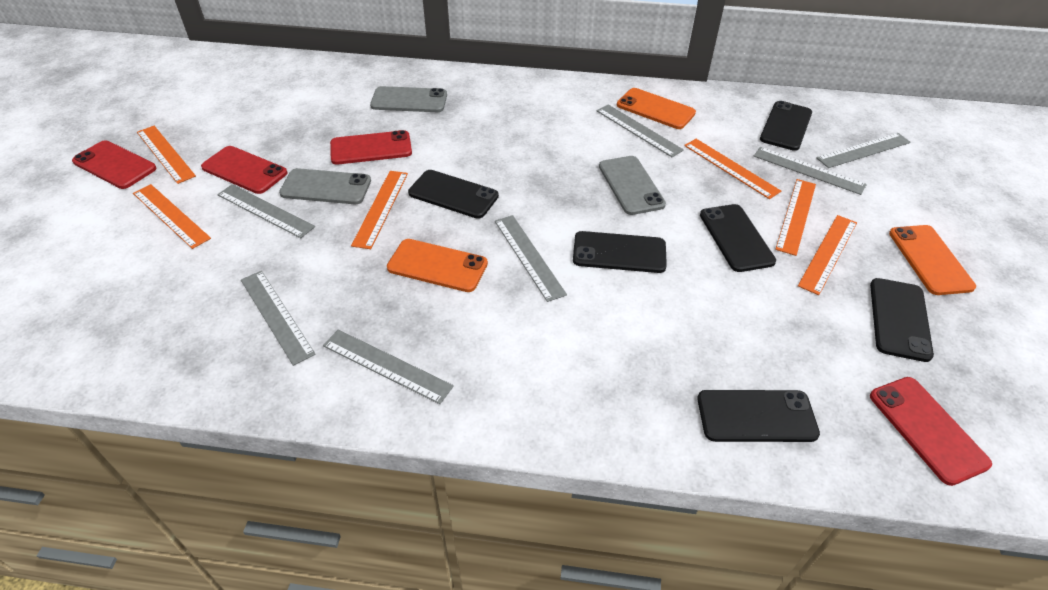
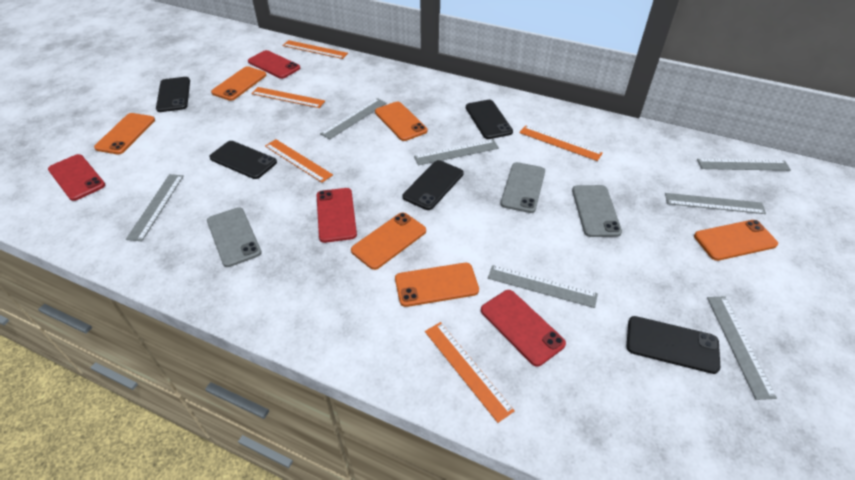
black phone: [408,170,499,219] [573,231,667,273] [697,390,820,442] [700,204,776,272] [760,101,812,151] [870,278,934,362] = 6 -> [156,77,190,112] [209,141,277,179] [403,160,464,210] [466,100,513,139] [626,316,720,374] = 5
orange phone: [387,239,488,292] [617,88,696,129] [889,225,976,295] = 3 -> [94,113,155,154] [211,66,266,101] [351,212,426,270] [375,102,427,141] [395,263,479,307] [694,220,778,261] = 6
orange ruler: [133,184,211,249] [137,126,196,184] [351,171,408,249] [684,139,781,199] [775,179,816,256] [798,215,857,295] = 6 -> [251,87,325,108] [265,139,333,183] [283,40,348,59] [425,322,515,423] [519,125,603,161] = 5

